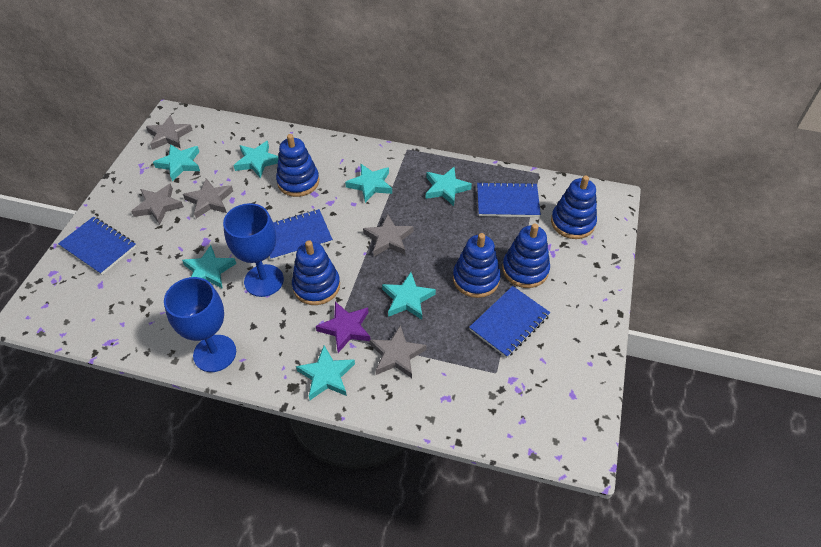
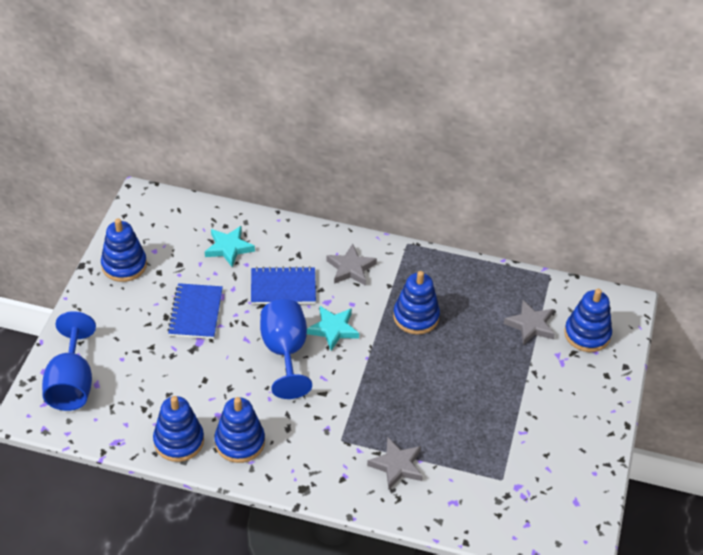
blue notebook: [58,216,136,275] [270,209,333,260] [469,286,550,358] [477,182,541,217] = 4 -> [167,283,223,339] [251,266,316,304] = 2
grey star: [131,183,184,224] [146,115,192,150] [183,178,233,218] [363,214,414,256] [370,325,427,378] = 5 -> [326,244,377,286] [367,437,423,489] [504,300,555,345] = 3
purple star: [316,302,371,353] = 1 -> none = 0
turquoise star: [153,144,200,181] [182,245,236,289] [234,141,279,178] [296,345,355,400] [345,164,392,203] [382,272,436,320] [426,167,472,206] = 7 -> [205,226,255,267] [307,306,359,351] = 2

